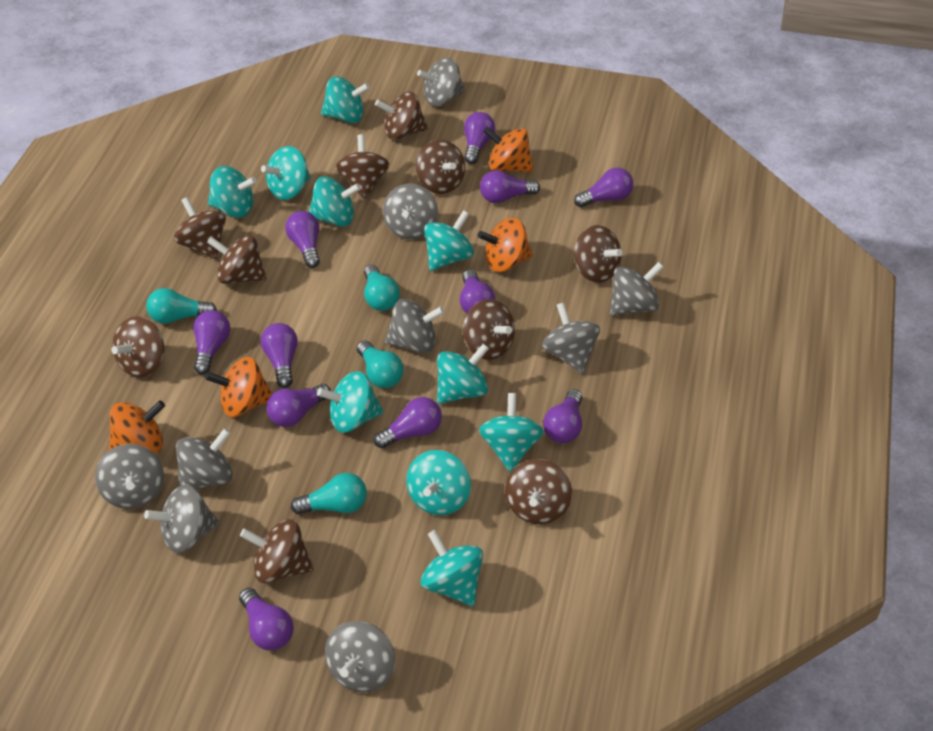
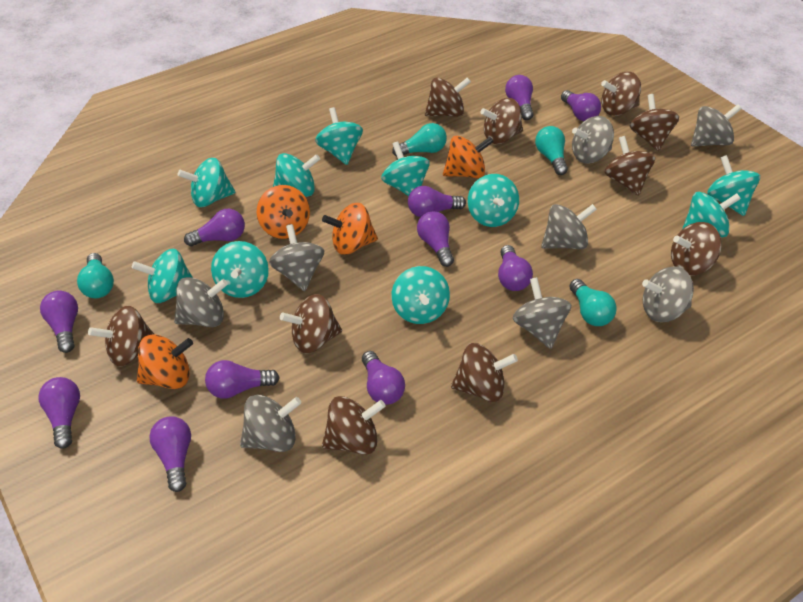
grey spinning top: [95,444,164,509] [144,484,219,553] [176,428,233,489] [325,621,395,692] [383,184,438,240] [385,299,445,353] [417,58,465,106] [542,302,600,374] [610,262,663,316] = 9 -> [174,277,228,327] [240,395,301,452] [269,224,324,291] [513,277,571,349] [541,204,597,249] [572,116,614,164] [642,267,694,322] [691,104,742,147] = 8

